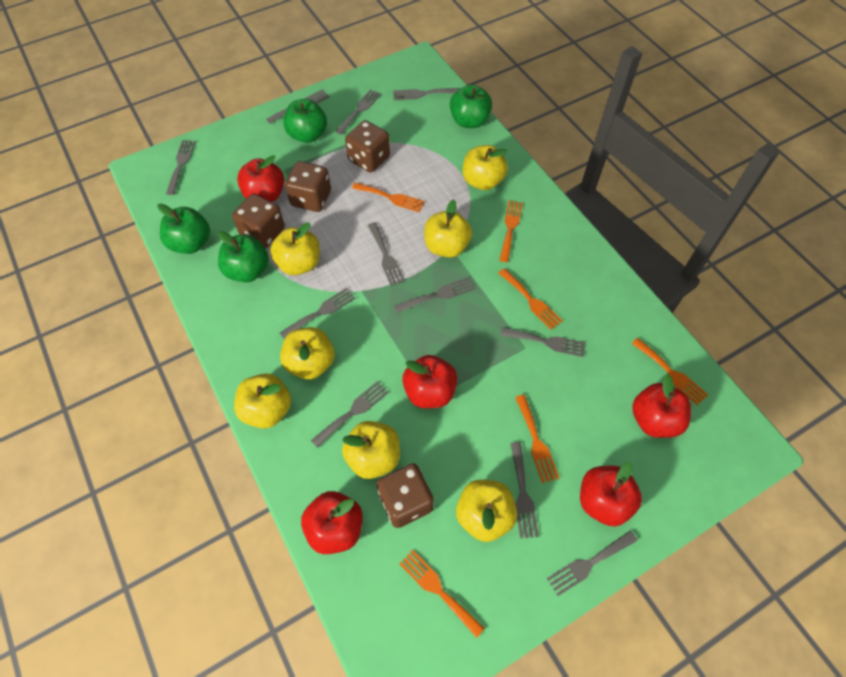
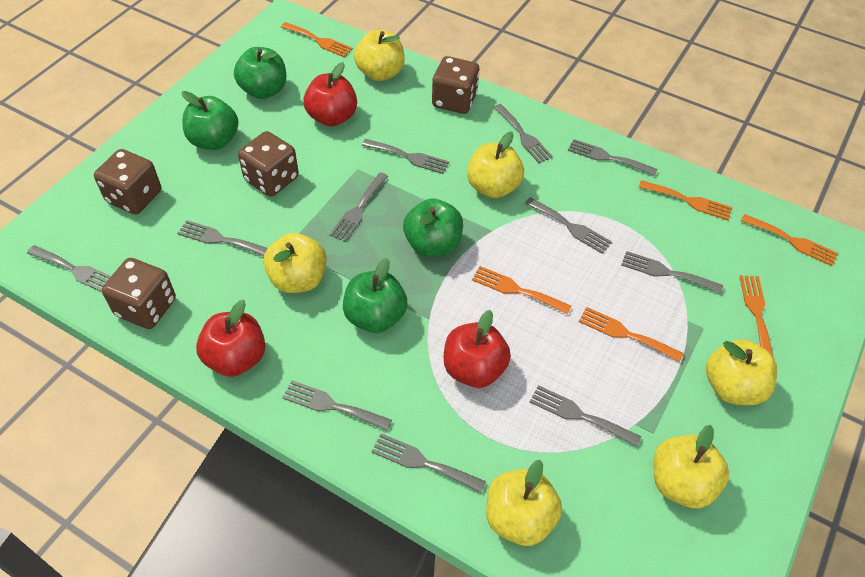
red apple: [237,155,284,202] [301,491,363,554] [402,355,457,408] [580,462,642,526] [632,374,691,438] = 5 -> [196,300,266,377] [303,62,357,126] [444,310,511,388] = 3
yellow apple: [234,373,291,429] [270,222,320,275] [280,327,335,379] [342,421,400,479] [424,199,472,258] [456,480,517,542] [463,145,508,190] = 7 -> [263,233,327,293] [354,30,405,81] [467,131,524,198] [486,460,562,546] [654,425,729,508] [706,339,777,405] = 6

